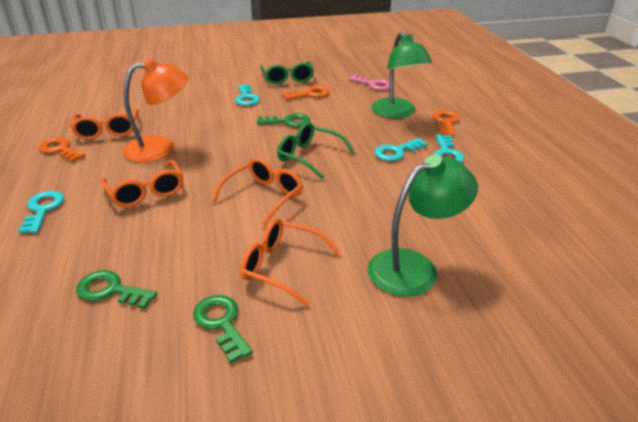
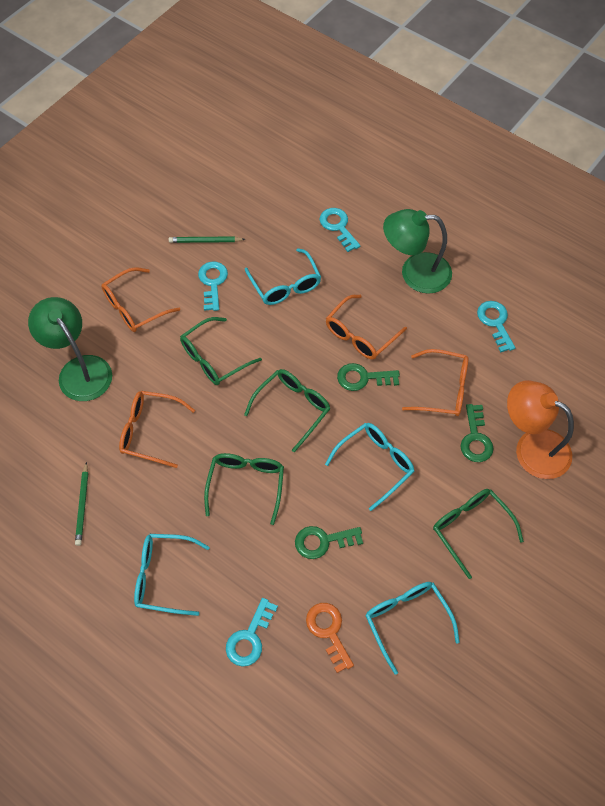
green glasses: [260,61,314,85] [277,122,355,179] = 2 -> [180,317,262,385] [204,453,284,525] [244,369,331,452] [433,489,524,579] = 4
green pencil: none = 0 -> [75,462,88,546] [169,236,245,243] = 2
orange key: [38,137,85,162] [282,86,330,100] [432,110,460,136] = 3 -> [306,603,354,673] = 1
pink key: [349,75,390,90] = 1 -> none = 0
turquoise glasses: none = 0 -> [134,534,210,616] [245,248,321,305] [325,423,415,511] [365,582,460,675] = 4

